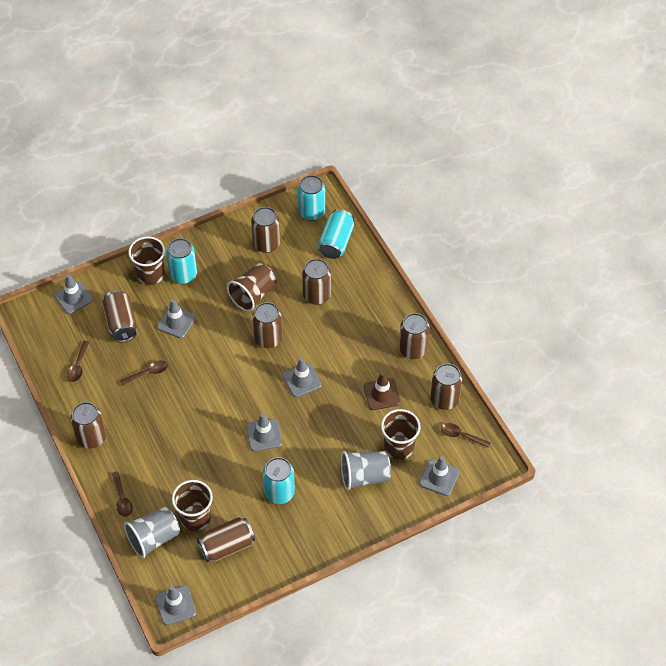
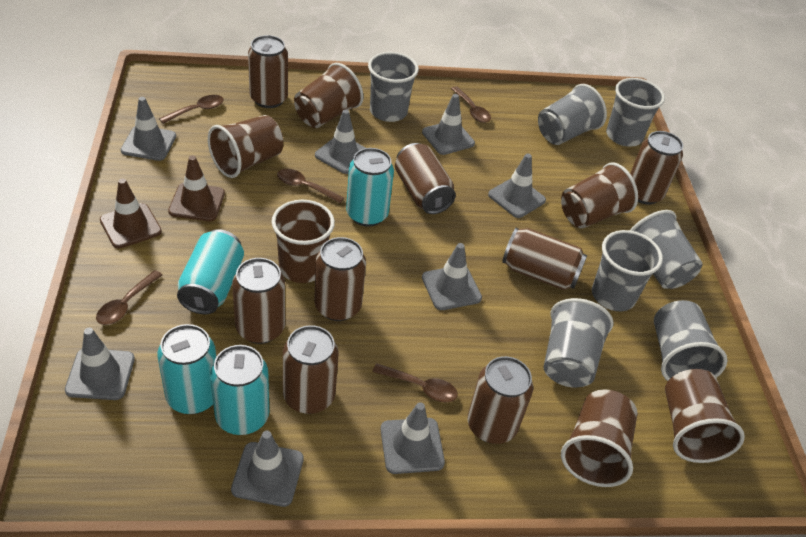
brown cup: [128,236,165,285] [172,480,213,531] [227,263,277,312] [381,409,421,460] = 4 -> [208,115,283,178] [272,200,335,283] [294,63,363,128] [561,163,638,228] [561,389,638,487] [665,369,745,463] = 6
brown spoon: [67,341,89,382] [112,471,133,517] [120,360,168,386] [441,423,491,448] = 4 -> [96,270,162,325] [159,95,224,124] [277,169,344,203] [372,363,458,403] [451,86,491,123] = 5
brown traffic cone: [364,372,400,410] = 1 -> [100,179,162,248] [168,156,225,221] = 2
grey cup: [124,507,180,558] [341,451,391,490] = 2 -> [368,52,419,122] [538,84,607,145] [544,298,613,388] [592,230,663,311] [606,78,665,146] [630,210,703,289] [654,300,727,381] = 7
grey traffic cone: [54,274,93,314] [155,586,196,625] [157,299,196,338] [246,413,282,451] [283,358,322,397] [419,456,460,496] = 6 -> [65,328,135,400] [121,97,176,161] [231,431,304,507] [315,109,366,174] [381,402,445,474] [422,94,475,155] [422,243,482,310] [488,153,546,218] = 8

